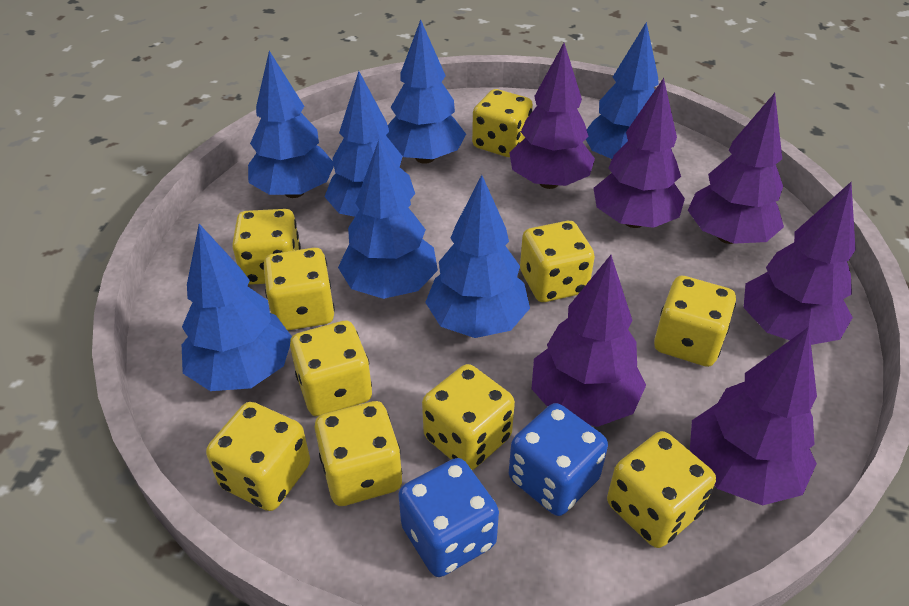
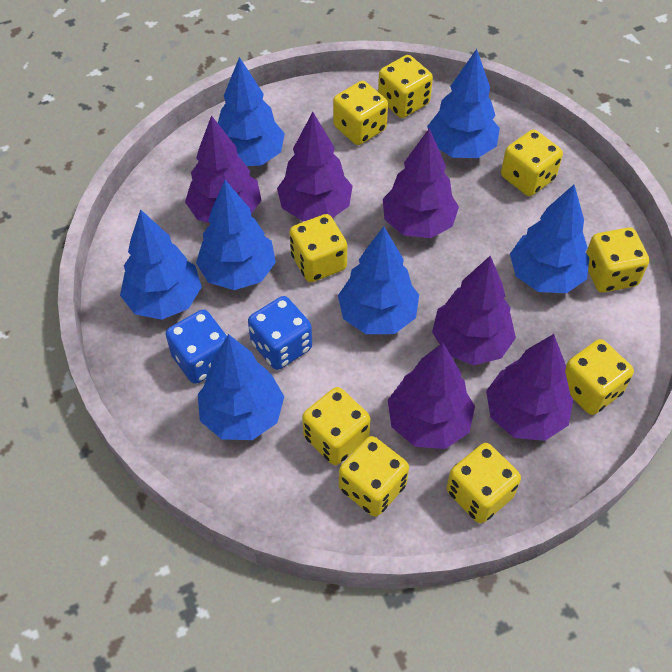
yellow dice: [206,402,310,511] [232,209,301,285] [264,248,335,331] [290,321,372,416] [315,401,402,506] [422,364,515,470] [472,89,533,157] [520,221,595,302] [607,431,716,548] [654,276,736,367] = 10 -> [289,214,347,282] [302,387,371,465] [333,81,388,145] [339,436,409,517] [378,55,433,118] [446,443,521,523] [501,130,563,196] [565,339,634,415] [586,227,649,293] = 9

